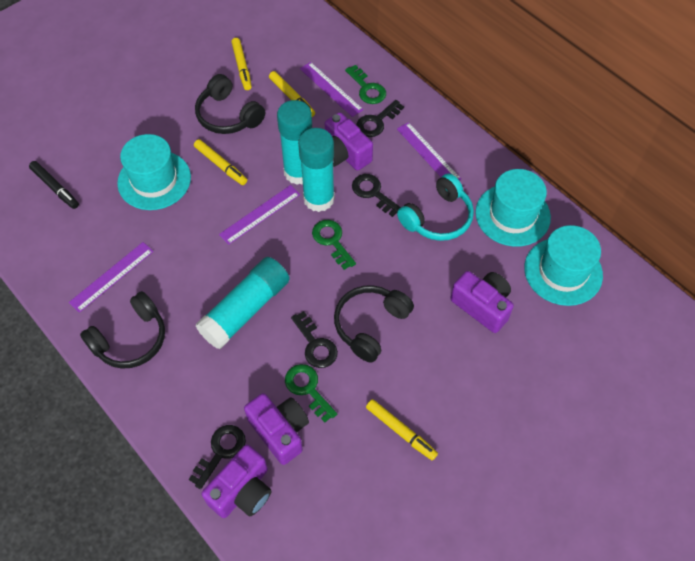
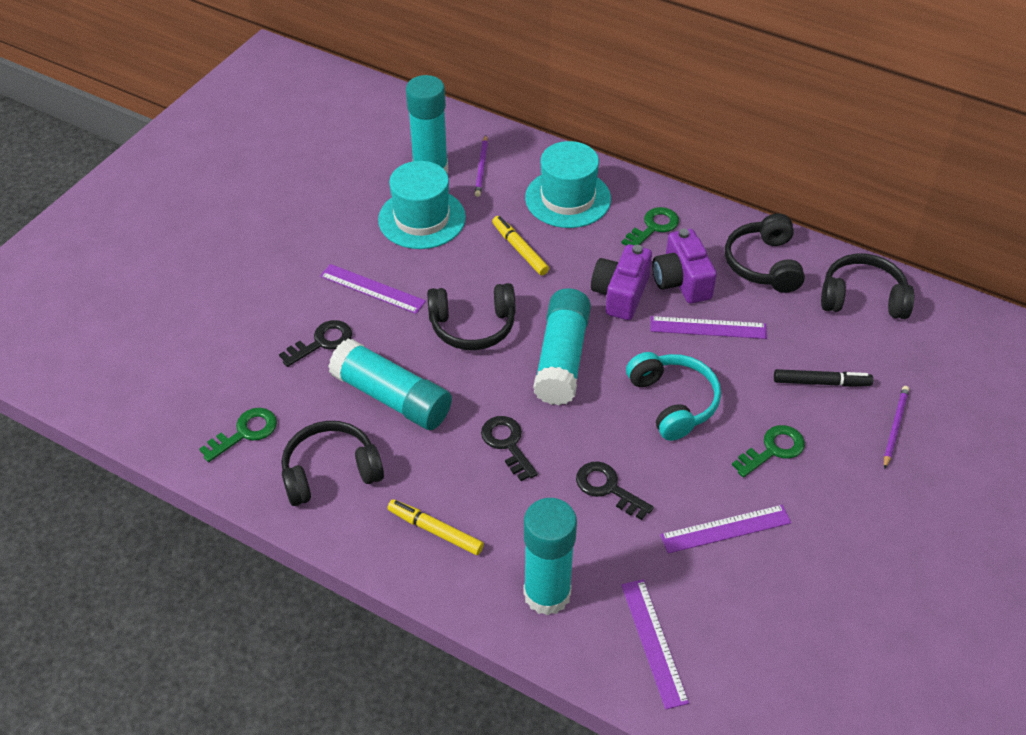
black headphones: [80,291,165,369] [195,74,265,134] [334,285,414,363] = 3 -> [282,421,384,506] [427,283,516,350] [725,213,805,293] [821,254,914,319] = 4
black key: [189,425,246,489] [291,311,338,368] [352,174,401,217] [356,100,404,137] = 4 -> [279,320,352,367] [481,416,538,481] [576,462,654,520] = 3
purple camera: [202,445,271,518] [244,393,309,465] [325,112,373,171] [450,271,514,333] = 4 -> [591,244,652,320] [652,229,717,304] = 2
purple pencil: none = 0 -> [475,136,488,197] [884,386,909,469] = 2
turquoise glue stick: [195,257,290,349] [277,100,312,185] [298,128,335,212] = 3 -> [328,338,452,430] [406,75,448,174] [523,498,577,616] [533,288,591,405] = 4
turquoise hat: [117,134,191,210] [475,169,551,247] [524,225,603,306] = 3 -> [378,161,466,249] [525,141,611,228] = 2
yellow marker: [194,139,247,185] [231,38,252,90] [269,71,315,117] [366,399,438,461] = 4 -> [387,499,484,555] [492,216,549,275] = 2

